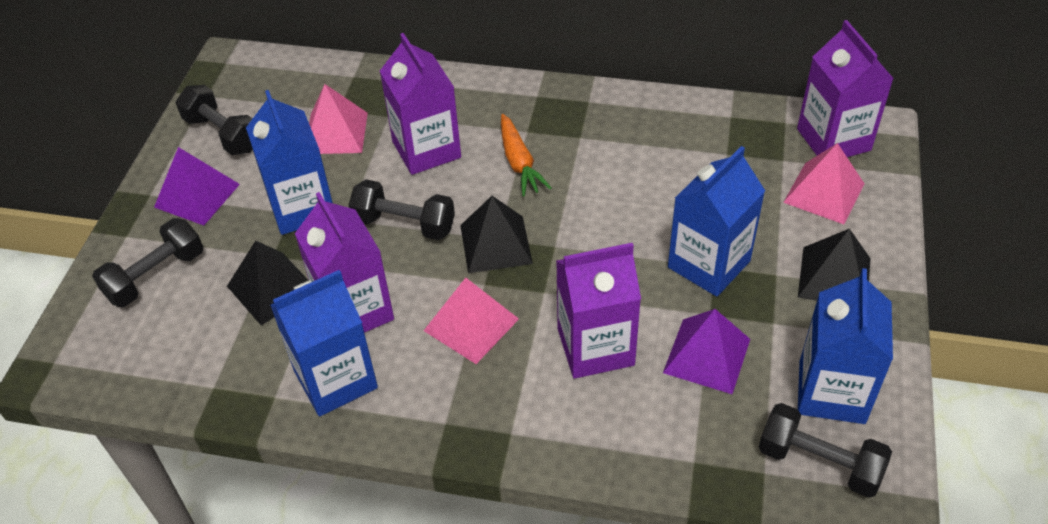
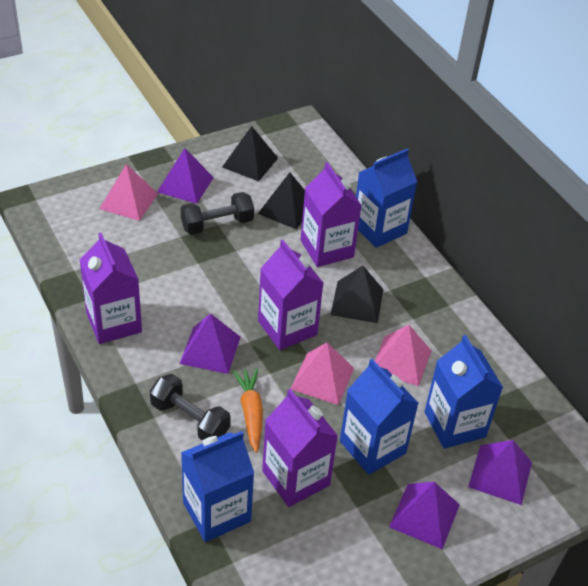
black dumbbell: [92,218,203,307] [176,85,253,155] [349,179,455,240] [759,403,892,498] = 4 -> [150,374,231,441] [181,192,254,235] = 2
purple pyramid: [154,147,240,225] [663,309,750,394] = 2 -> [157,148,214,204] [179,313,241,374] [389,482,460,549] [468,440,532,505] = 4

